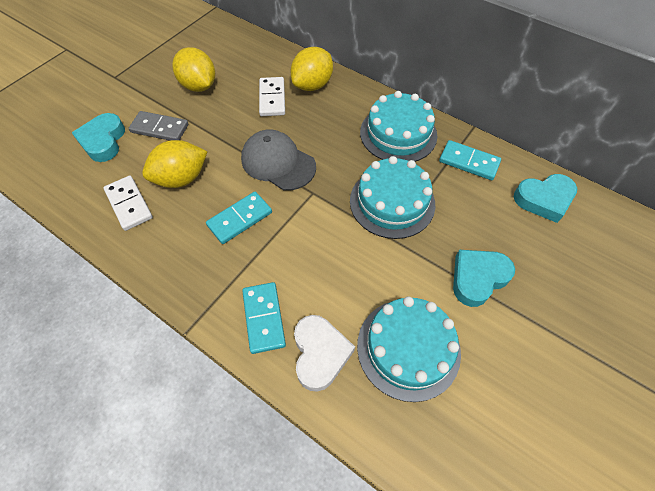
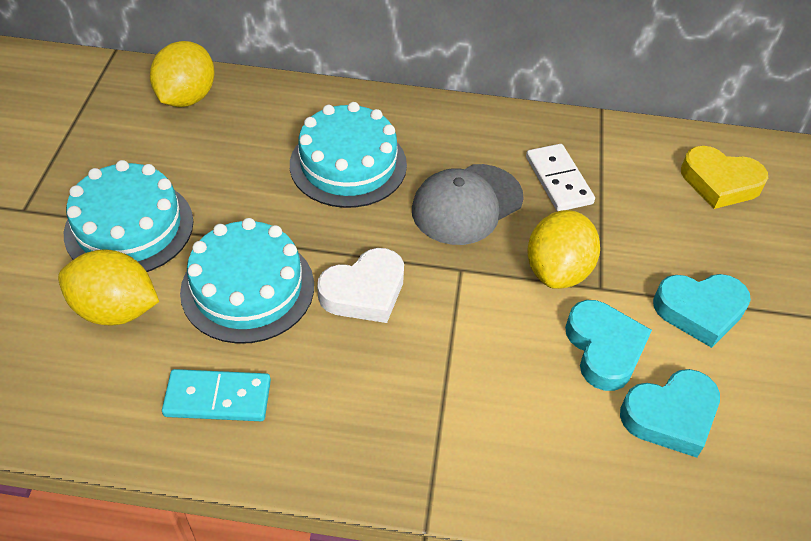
grey domino: [129,111,189,141] = 1 -> none = 0
turquoise domino: [206,192,272,244] [242,282,286,354] [439,140,501,180] = 3 -> [162,369,271,421] = 1
white domino: [103,176,153,231] [259,77,285,116] = 2 -> [526,144,595,211] = 1
yellow heart: none = 0 -> [681,146,768,209] = 1

